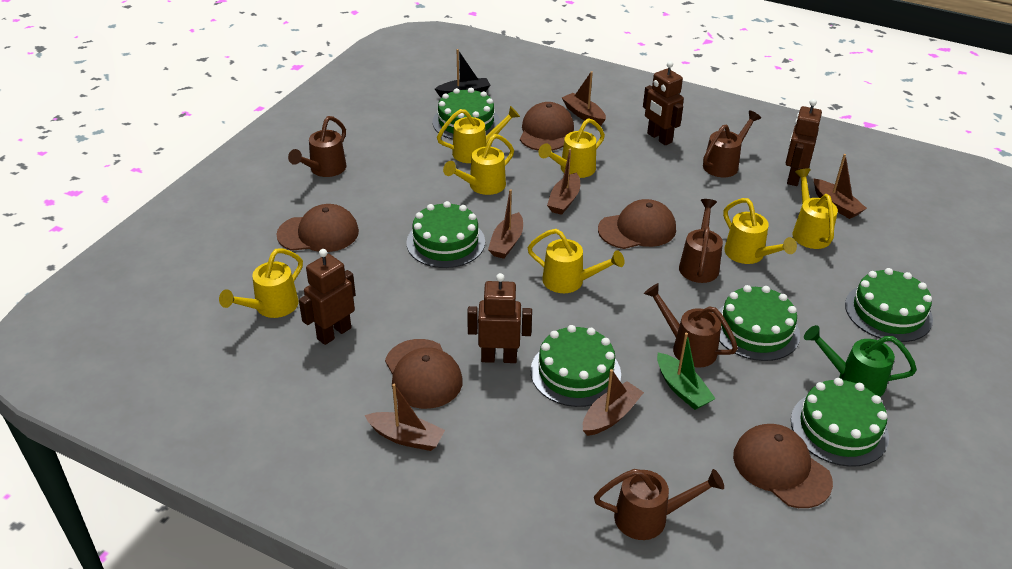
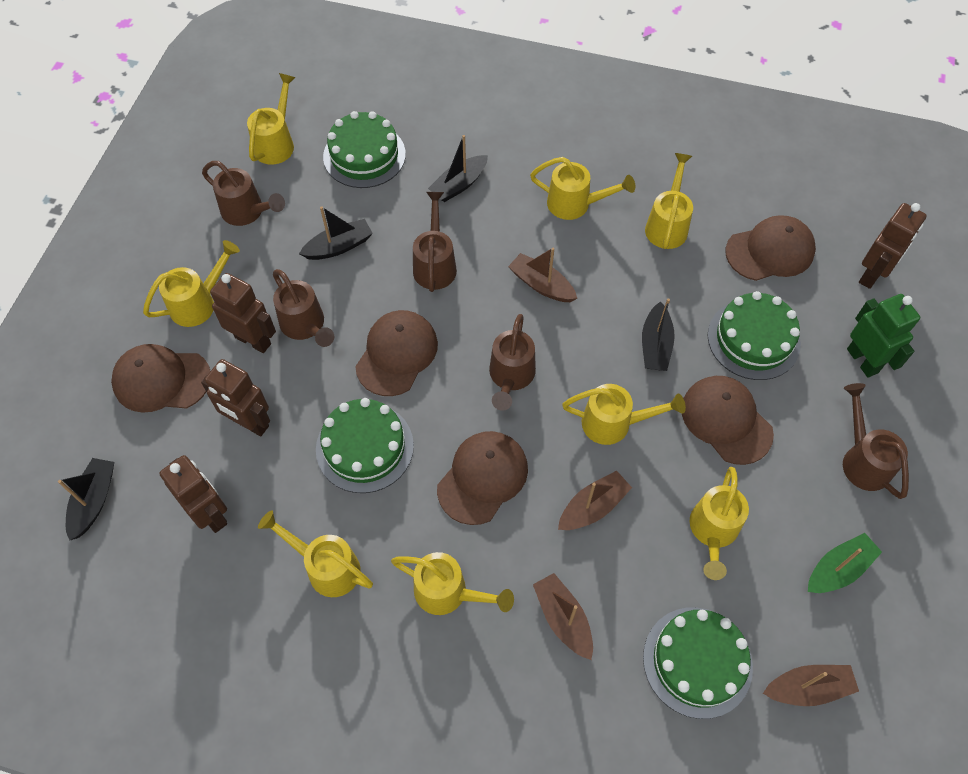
black boat: [435,49,490,97] = 1 -> [58,458,114,541] [299,206,373,260] [428,135,488,202] [642,298,675,371] = 4
brown boat: [364,384,445,451] [488,189,523,259] [547,149,580,215] [561,71,606,126] [583,369,644,436] [813,154,867,219] = 6 -> [508,248,577,302] [533,573,593,660] [558,470,632,530] [763,665,859,706] = 4
green cake: [406,201,485,268] [433,88,500,140] [530,325,621,407] [719,285,800,361] [791,378,889,467] [845,268,933,342] = 6 -> [316,398,414,493] [323,111,406,188] [643,607,753,719] [708,291,801,380] = 4
green robot: none = 0 -> [847,294,920,378] = 1
green watering can: [804,325,917,397] = 1 -> none = 0
yellow watering can: [219,248,303,318] [437,106,520,163] [443,134,514,195] [527,229,625,293] [538,118,605,178] [723,198,797,264] [792,168,838,249] = 7 -> [143,240,240,327] [247,73,296,165] [258,510,373,597] [391,552,514,615] [530,157,635,220] [562,384,686,445] [645,153,693,249] [689,467,749,580] = 8

